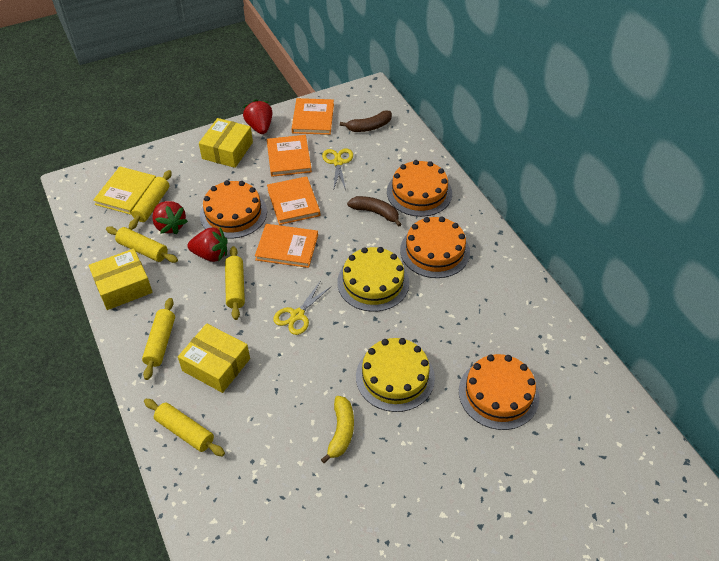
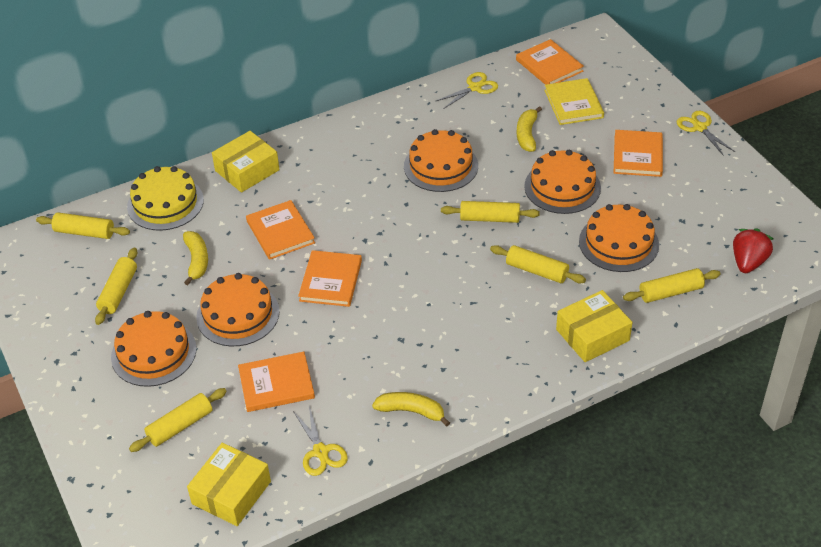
brown banana: [340,110,392,132] [347,196,402,227] = 2 -> none = 0
orange book: [255,224,318,268] [267,135,312,177] [267,176,320,225] [292,98,334,135] = 4 -> [238,352,315,412] [246,200,315,260] [298,250,362,307] [516,39,584,85] [614,130,663,177] = 5
orange cake: [200,180,267,239] [387,160,452,217] [400,217,470,278] [459,354,539,430] = 4 -> [111,311,196,387] [196,273,279,346] [404,129,478,192] [524,150,601,214] [579,204,659,272] = 5
red strawberry: [152,201,188,234] [187,227,228,262] [243,99,273,134] = 3 -> [733,228,773,273] = 1
yellow banana: [321,396,354,463] = 1 -> [183,231,208,285] [372,392,450,426] [517,106,542,152] = 3
yellow cake: [337,247,409,312] [356,338,435,412] = 2 -> [127,166,204,231] = 1
yellow rolling pin: [106,226,178,263] [129,170,172,230] [142,298,175,380] [144,399,225,456] [225,246,245,320] = 5 -> [36,212,130,239] [95,248,137,325] [129,388,227,452] [441,201,540,223] [490,245,586,283] [623,268,721,303] = 6
yellow scissors: [273,282,331,335] [322,148,353,191] = 2 -> [293,406,348,476] [436,72,498,109] [677,111,735,156] = 3

